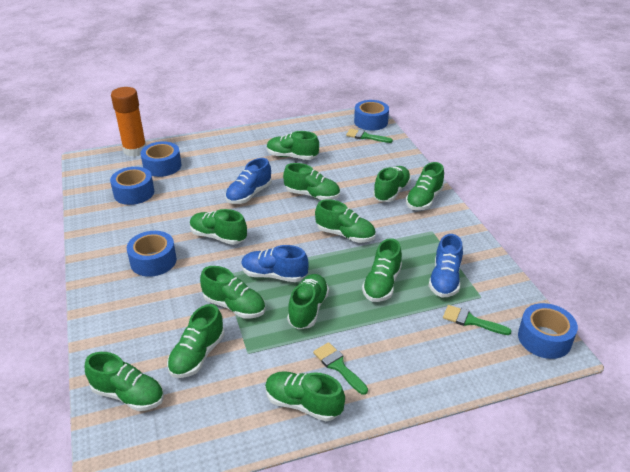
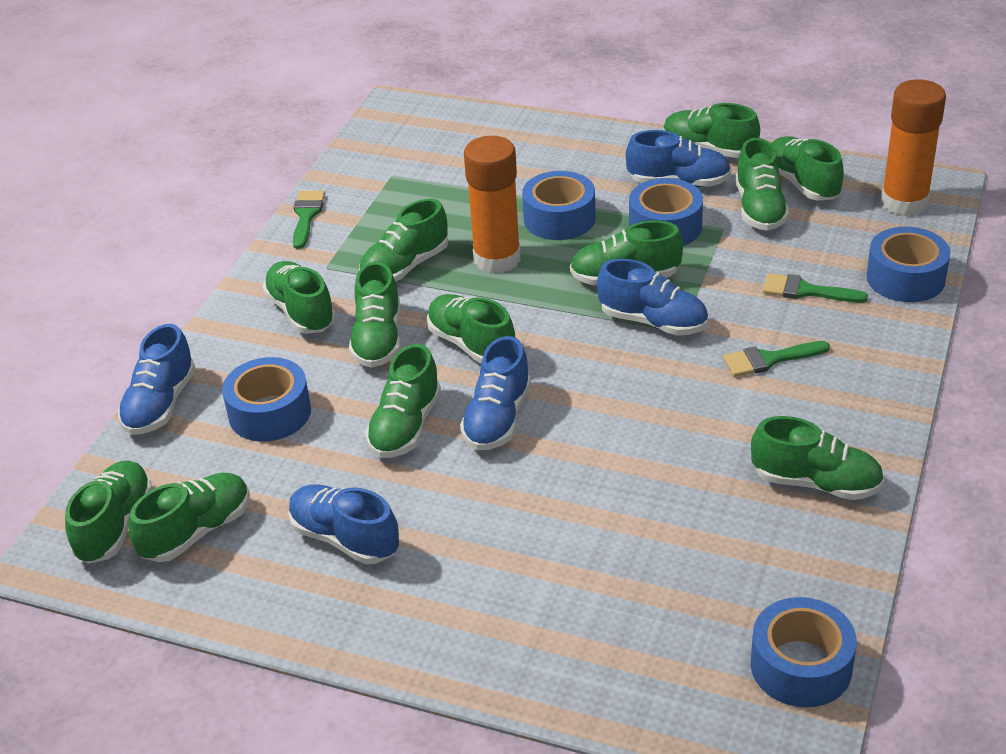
blue shoe: [225,158,271,204] [241,245,308,282] [429,234,463,297] = 3 -> [118,324,196,435] [288,484,399,564] [460,336,531,450] [597,259,708,336] [626,130,731,187] = 5
orange glue stick: [111,87,146,157] = 1 -> [464,136,521,274] [881,79,946,216] = 2

